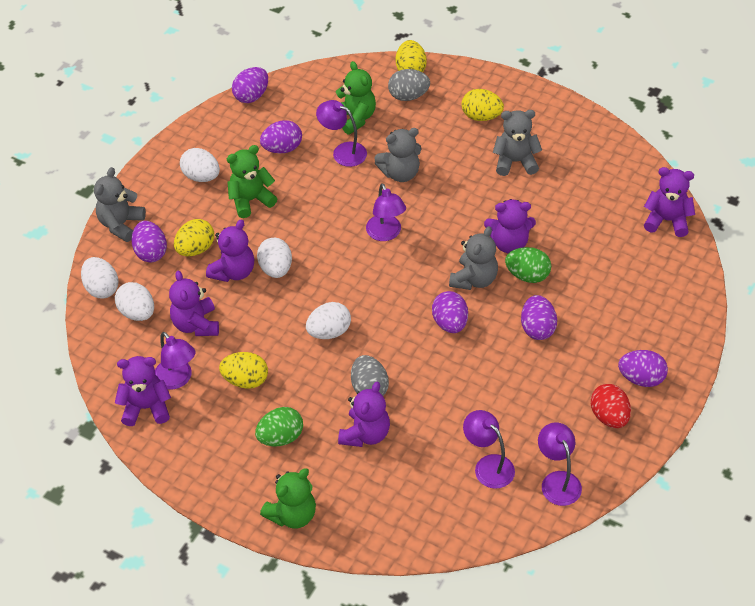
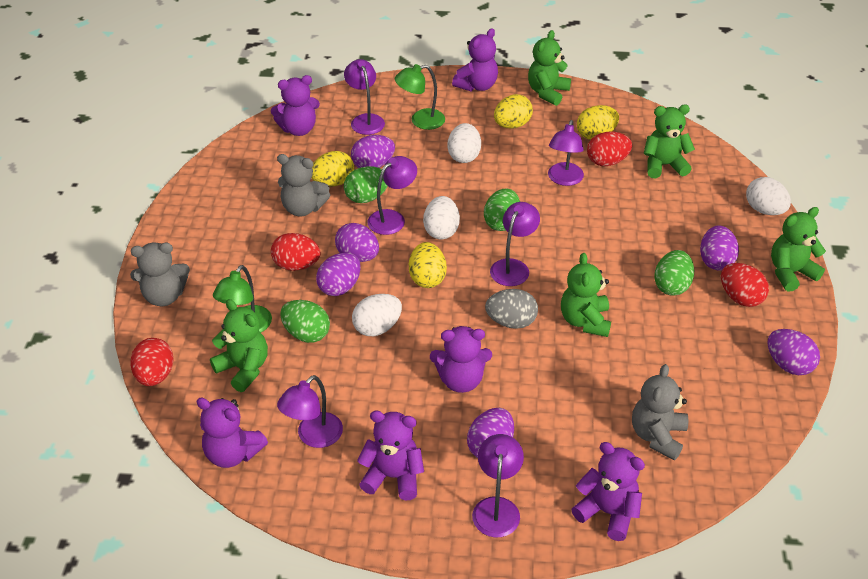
green egg: [255,407,303,447] [505,247,551,283] = 2 -> [280,300,330,343] [344,166,388,203] [484,189,520,231] [654,250,694,296] = 4
green lamp: none = 0 -> [213,265,272,333] [395,64,445,130] = 2
green teddy bear: [227,145,277,218] [260,468,316,529] [336,61,376,135] = 3 -> [210,299,268,392] [528,30,571,106] [561,253,611,337] [644,105,695,178] [771,207,826,292] = 5
grey egg: [351,355,389,396] [388,69,430,101] = 2 -> [485,289,538,329] = 1
grey teddy bear: [94,167,146,242] [374,128,422,182] [449,226,498,290] [493,110,542,176] = 4 -> [130,243,190,306] [277,154,330,217] [632,364,688,461] = 3
purple lamp: [155,332,196,390] [316,100,367,167] [366,183,406,241] [463,410,515,489] [538,422,582,506] = 5 -> [277,375,343,448] [344,59,385,135] [367,156,417,235] [472,434,524,537] [490,202,540,286] [548,120,584,186] = 6
red egg: [591,384,631,428] = 1 -> [130,338,174,386] [271,233,320,271] [587,132,632,166] [721,263,769,307] = 4
white egg: [81,257,119,299] [115,282,154,321] [180,148,220,182] [257,238,292,278] [306,302,351,339] = 5 -> [352,294,402,336] [423,196,460,240] [447,123,481,163] [746,177,791,215] = 4

